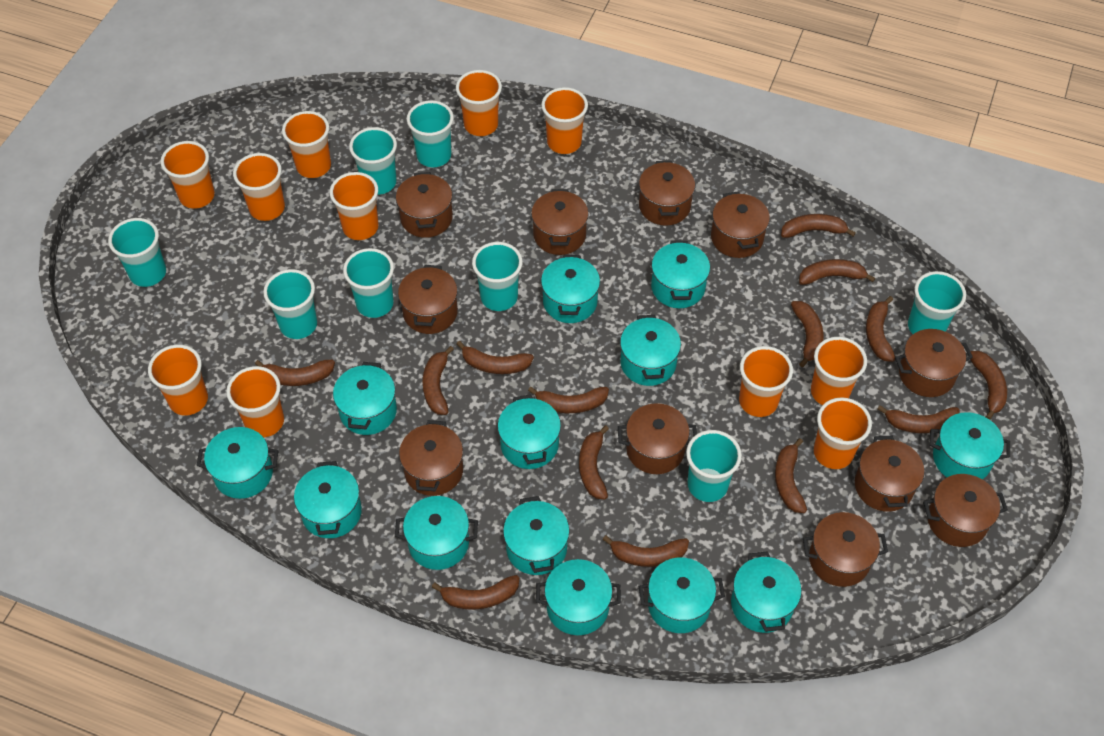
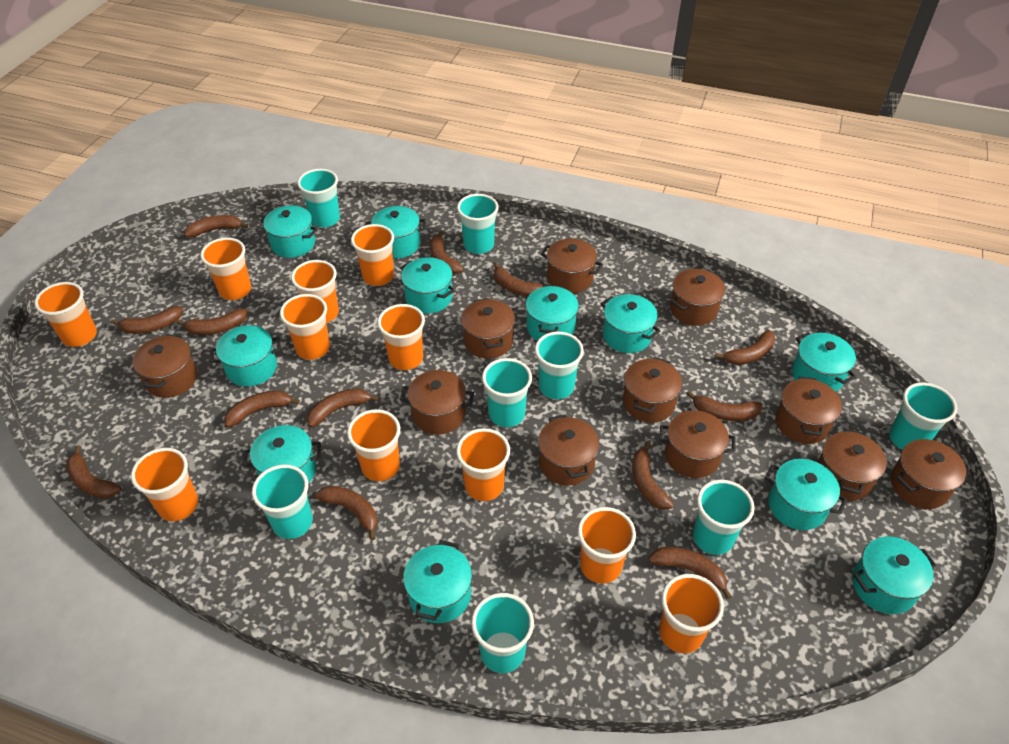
brown banana: [255,360,335,386] [423,346,454,415] [432,575,519,610] [457,341,534,374] [528,387,609,413] [579,425,609,499] [602,535,689,567] [775,438,807,513] [781,214,856,238] [791,301,823,367] [799,259,875,285] [866,296,895,362] [878,405,959,433] [970,351,1007,420] = 14 -> [66,445,122,498] [111,306,183,334] [177,308,247,335] [184,215,248,237] [224,391,300,427] [307,388,379,428] [315,486,377,540] [430,231,464,274] [493,262,545,297] [632,441,674,510] [648,547,732,599] [687,391,762,421] [715,330,775,365] = 13
turquoise pot: [196,427,279,499] [294,461,362,538] [333,362,397,435] [395,496,478,570] [498,394,561,469] [503,496,570,575] [536,559,621,635] [541,255,600,323] [620,315,681,386] [639,558,725,633] [651,241,710,308] [731,551,801,633] [930,412,1010,479] = 13 -> [210,325,281,387] [243,425,321,484] [260,205,318,258] [366,206,426,258] [400,257,455,314] [403,540,472,623] [526,285,579,341] [601,294,661,353] [765,459,847,530] [792,332,856,392] [852,536,936,614] = 11

